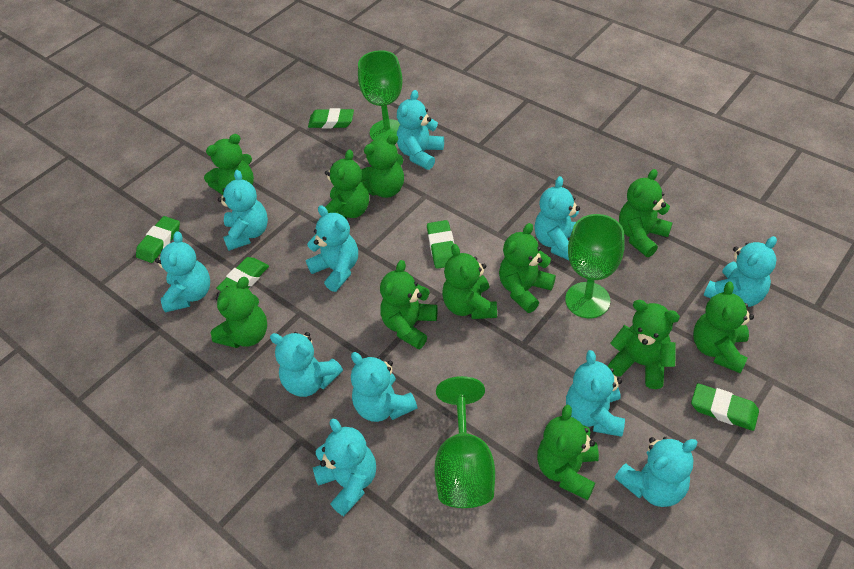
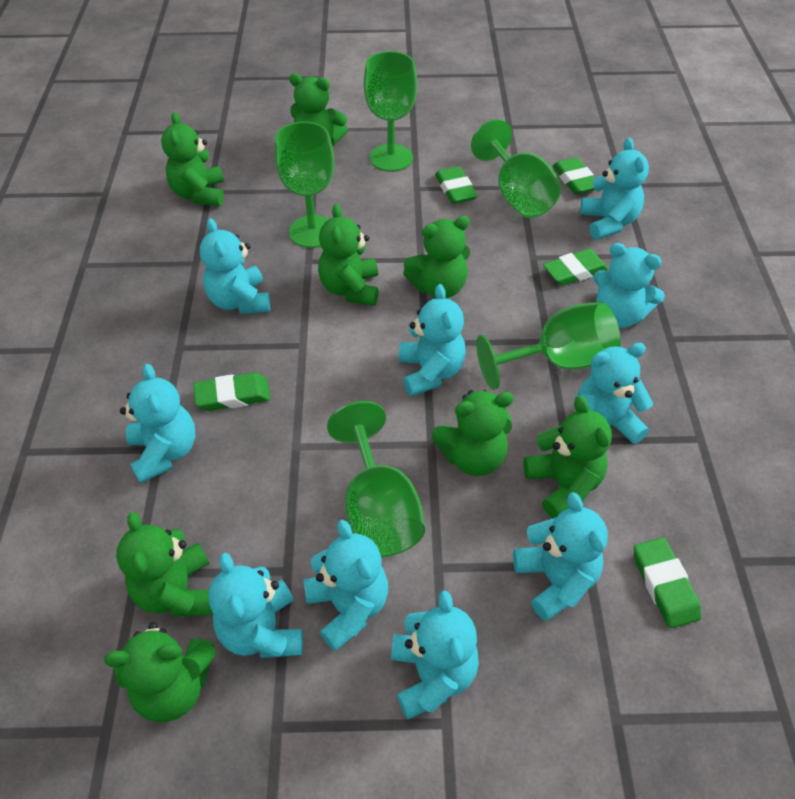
green goblet: [358,50,402,141] [434,376,495,508] [565,214,625,318] = 3 -> [275,121,334,248] [327,401,425,557] [364,51,417,172] [471,119,561,218] [476,301,621,390] = 5
green teddy bear: [204,134,254,195] [211,277,267,348] [325,149,369,219] [361,134,404,198] [380,260,438,350] [442,244,497,319] [499,223,556,313] [537,405,599,500] [608,300,680,389] [619,169,673,257] [693,281,754,374] = 11 -> [104,622,216,722] [116,511,213,617] [161,112,224,206] [289,73,348,146] [318,204,379,306] [403,216,470,298] [432,390,514,476] [523,396,612,518] = 8
turquoise teddy bear: [155,231,210,312] [218,170,268,251] [270,332,343,397] [306,205,358,292] [313,419,376,516] [351,352,418,422] [397,90,444,170] [534,176,580,260] [566,350,625,437] [615,437,697,507] [703,236,777,307] = 11 -> [120,364,195,484] [200,218,270,314] [209,553,303,658] [304,520,388,651] [391,590,479,719] [399,284,466,396] [513,492,608,621] [577,343,653,444] [580,138,649,240] [593,243,665,328] = 10

